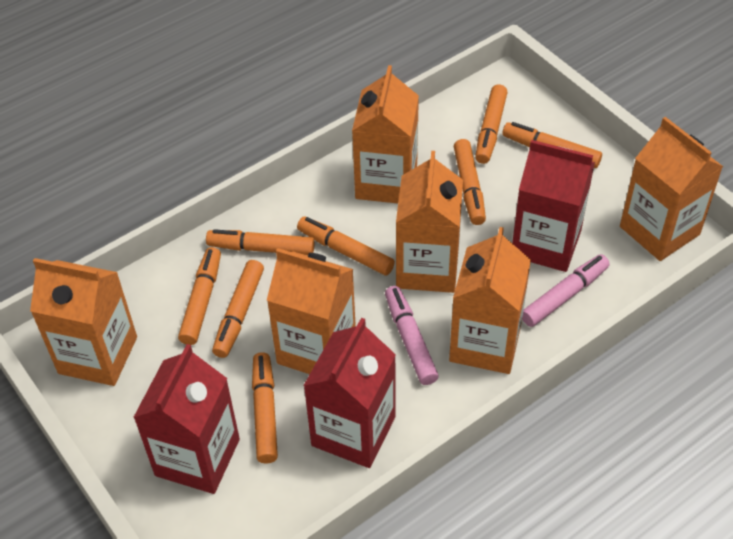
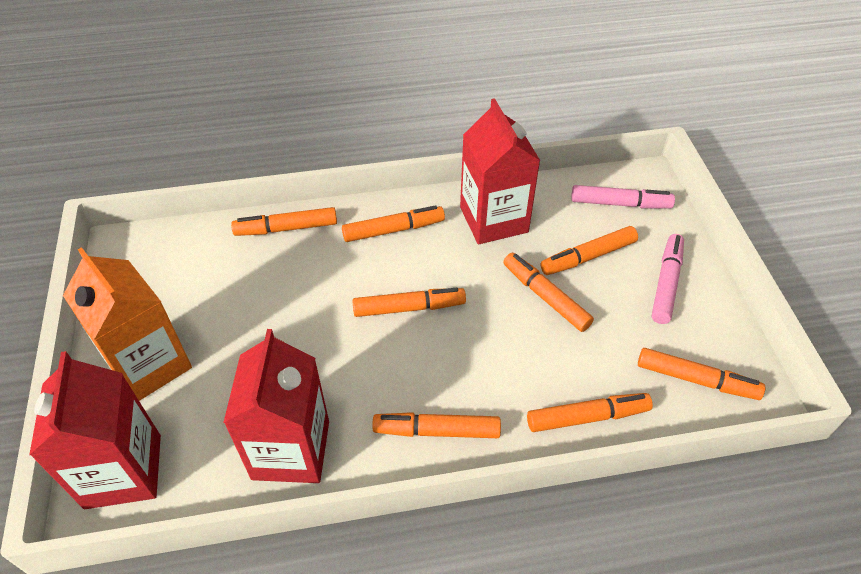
orange carton: [30,258,137,386] [267,248,356,374] [352,65,419,204] [396,151,463,293] [449,227,531,374] [620,117,723,261] = 6 -> [63,247,192,401] = 1

